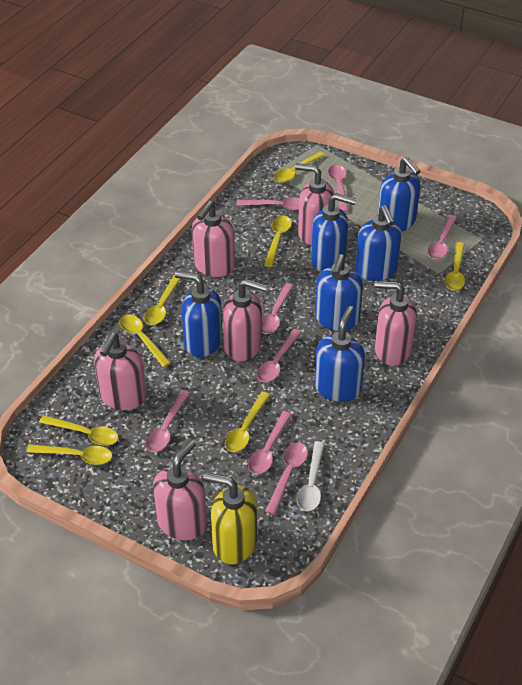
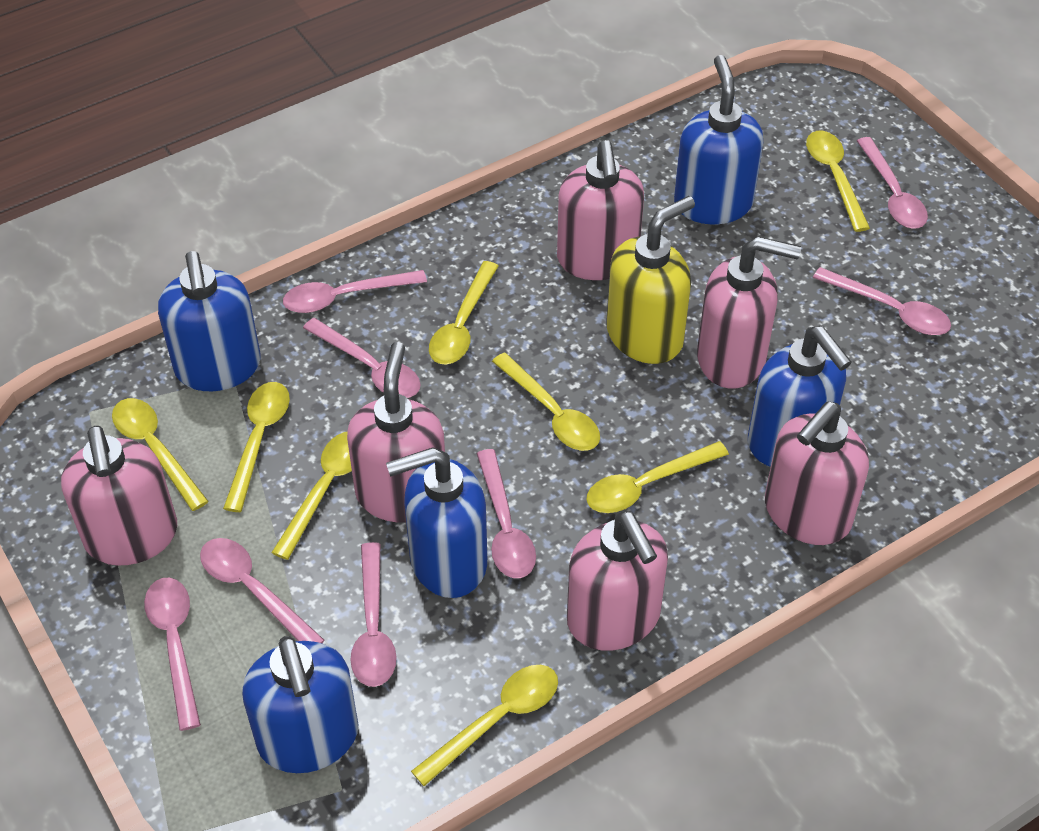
blue soap dispenser: [175,271,222,357] [311,193,356,272] [314,306,365,402] [315,254,363,331] [355,205,402,281] [378,157,420,232] = 6 -> [158,251,261,391] [242,636,358,773] [386,447,487,598] [674,55,763,224] [748,326,852,467] = 5
white spoon: [297,441,325,511] = 1 -> none = 0

